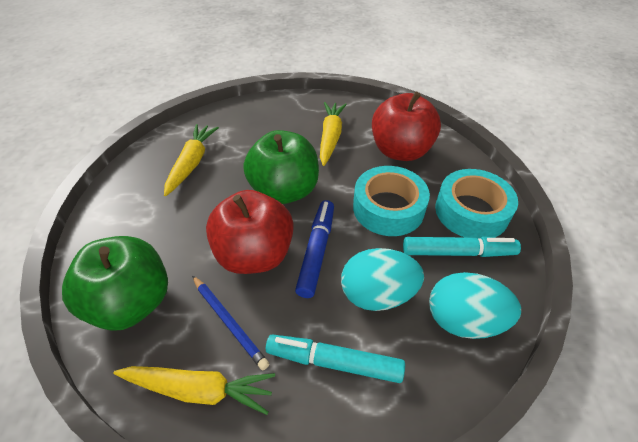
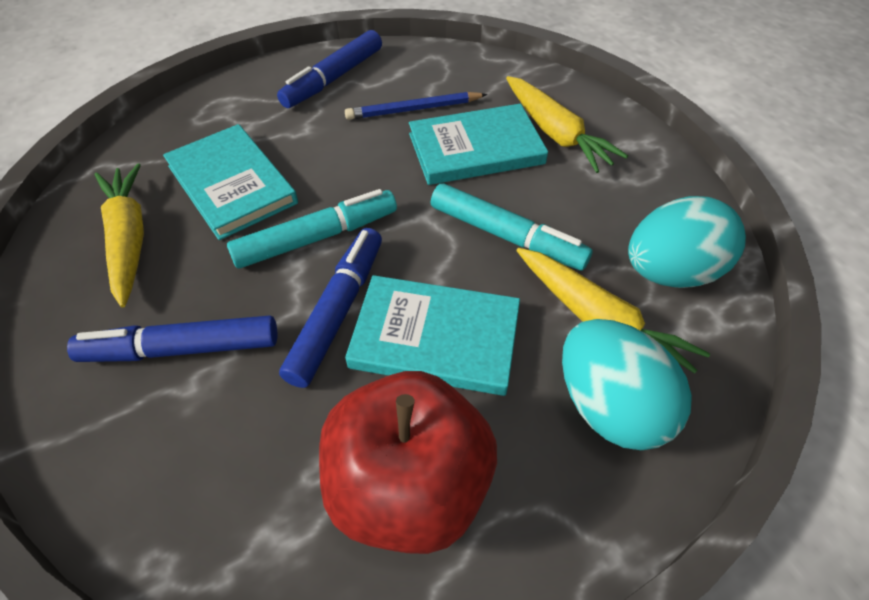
blue marker: [295,200,334,298] = 1 -> [67,316,277,362] [277,30,382,108] [279,228,382,388] = 3
green apple: [62,236,168,331] [243,130,319,204] = 2 -> none = 0
red apple: [206,190,294,274] [372,91,441,161] = 2 -> [319,371,497,554] = 1
turquoise book: none = 0 -> [163,124,298,240] [345,275,520,396] [409,104,548,185] = 3
turquoise tape: [353,166,430,236] [435,169,518,239] = 2 -> none = 0

